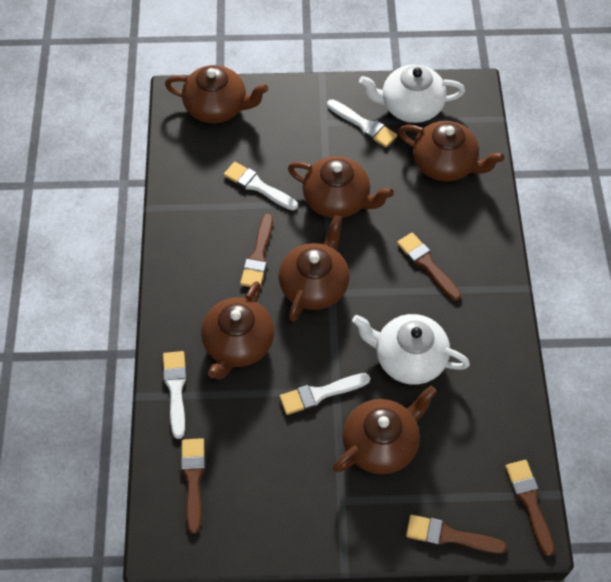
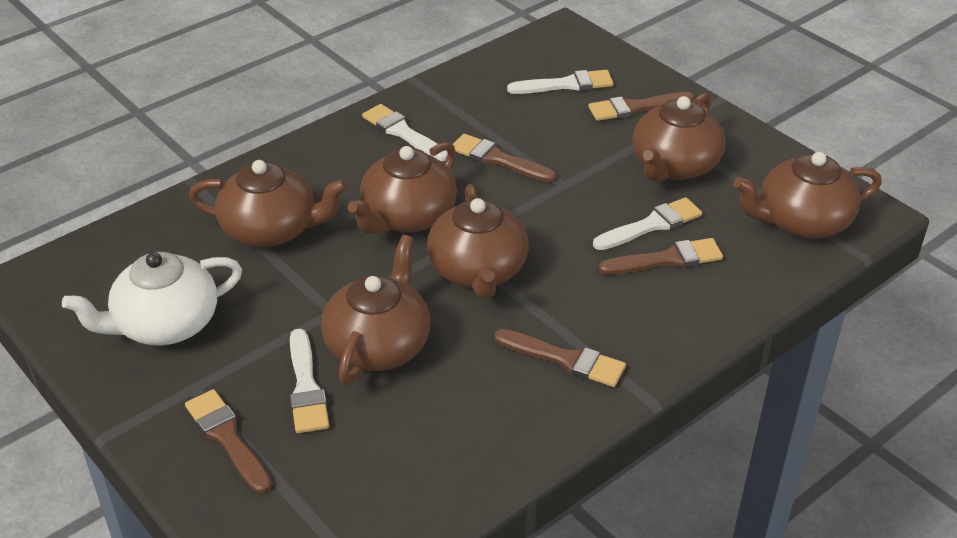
white teapot: [352,314,470,385] [359,64,465,123] = 2 -> [62,252,242,346] = 1

